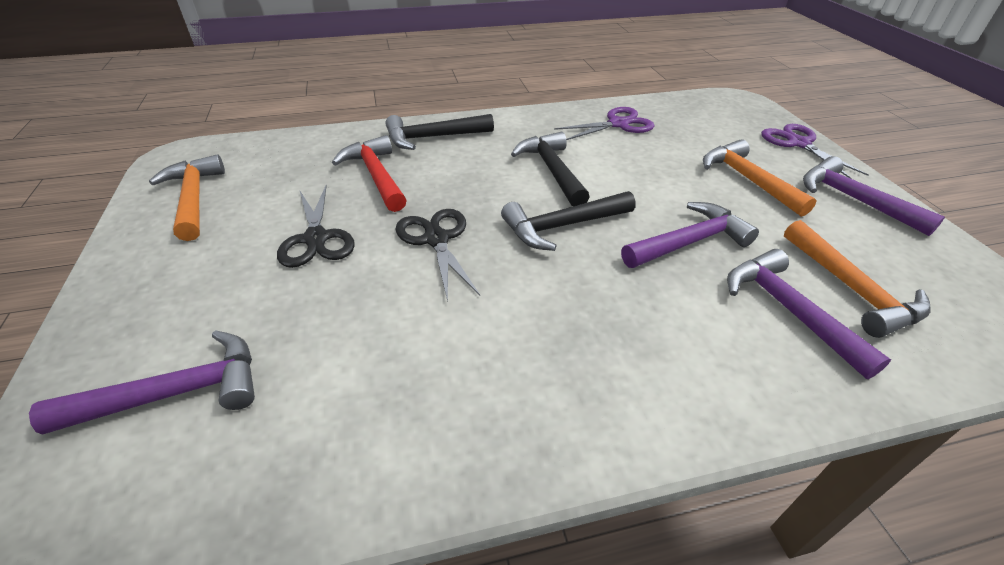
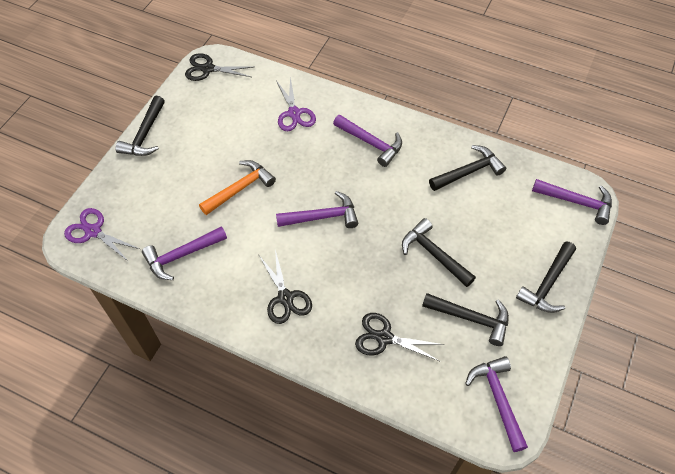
black hammer: [385,114,494,150] [501,191,636,251] [511,132,589,206] = 3 -> [115,96,165,156] [402,218,476,287] [422,293,509,346] [429,145,506,191] [516,241,576,313] = 5
black scissors: [277,185,355,268] [395,209,480,302] = 2 -> [185,53,253,81] [258,249,312,324] [355,313,445,362] = 3
orange hammer: [149,154,225,241] [703,139,817,217] [784,220,931,338] = 3 -> [199,160,276,215] = 1
purple hammer: [29,330,255,435] [621,202,759,268] [727,249,891,379] [803,156,945,236] = 4 -> [142,226,227,280] [276,191,358,228] [333,115,402,167] [465,356,528,452] [532,179,612,225] = 5
red hammer: [332,135,407,212] = 1 -> none = 0

